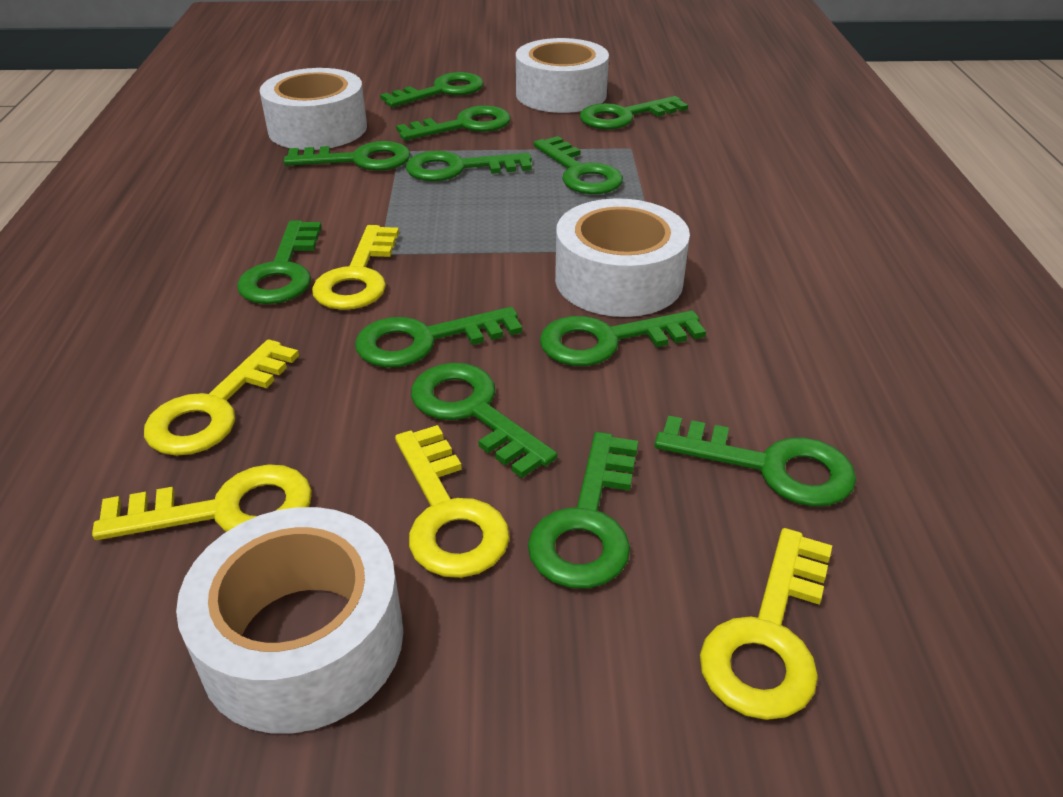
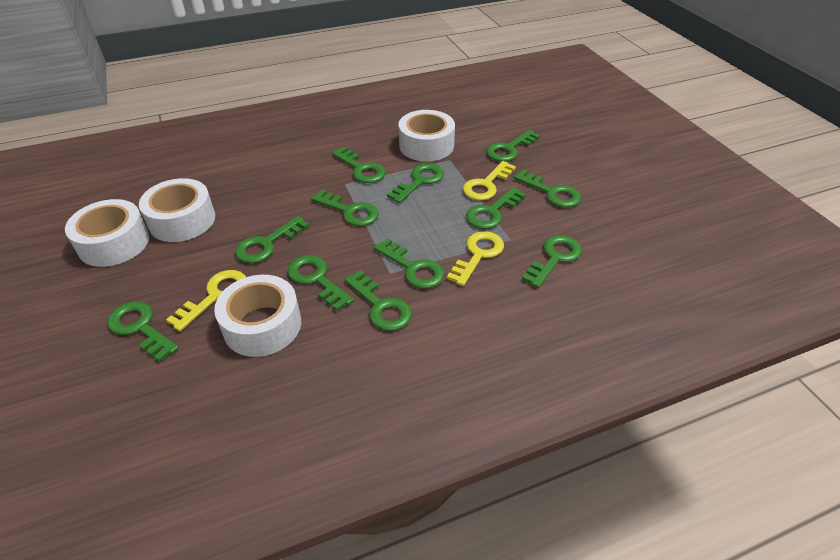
yellow key: [92,464,312,540] [144,339,299,456] [312,225,399,310] [395,425,510,578] [700,528,832,720] = 5 -> [166,270,246,331] [447,231,504,286] [463,161,516,201] = 3

